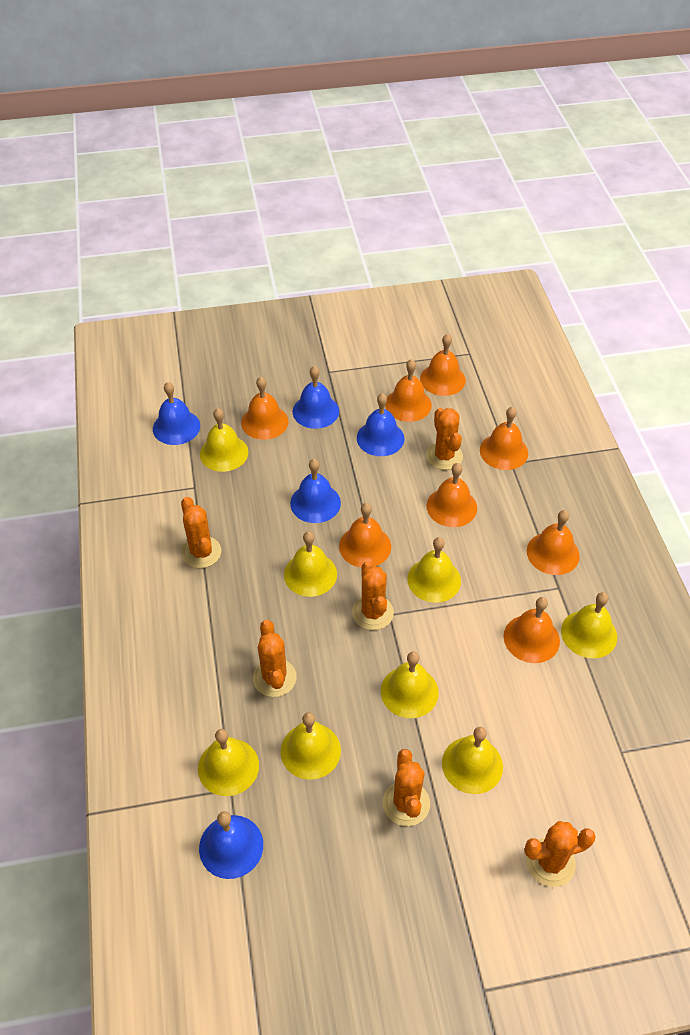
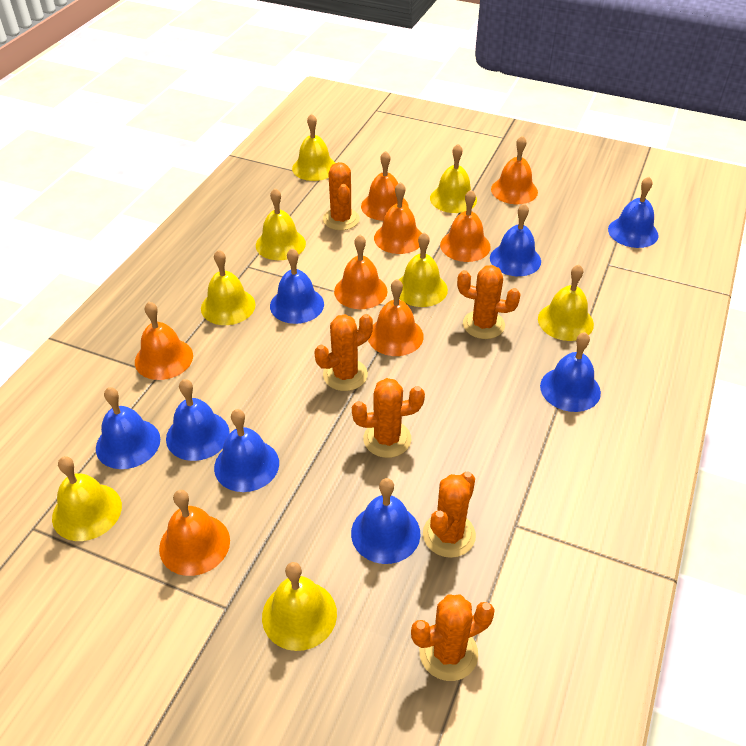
blue bell: [153,382,200,445] [199,811,263,879] [290,459,341,523] [293,366,339,429] [357,393,404,456] = 5 -> [96,387,160,469] [166,379,230,461] [214,409,279,492] [270,248,324,324] [351,478,420,564] [490,203,541,276] [540,332,601,412] [608,177,659,248] = 8

